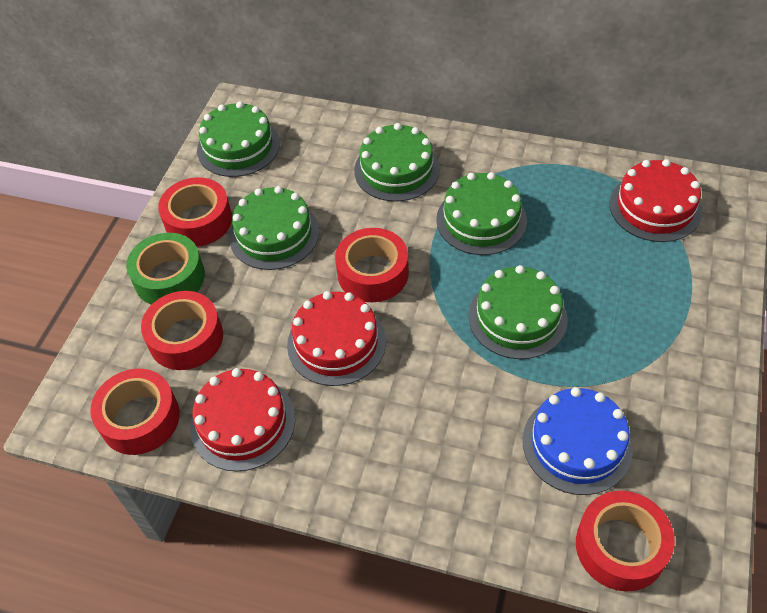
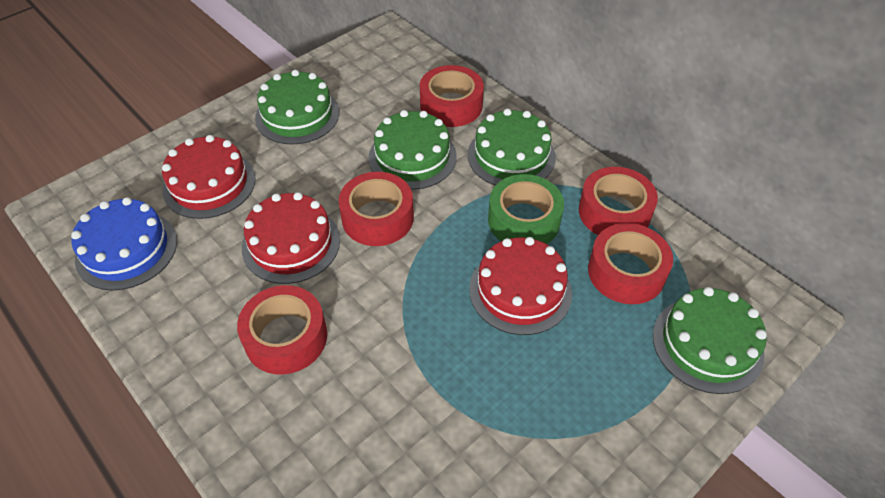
green cake: [197,102,280,177] [229,186,319,270] [354,123,440,202] [436,172,527,255] [469,265,568,359] = 5 -> [255,70,339,145] [369,110,457,190] [468,109,556,185] [653,287,767,394] = 4

